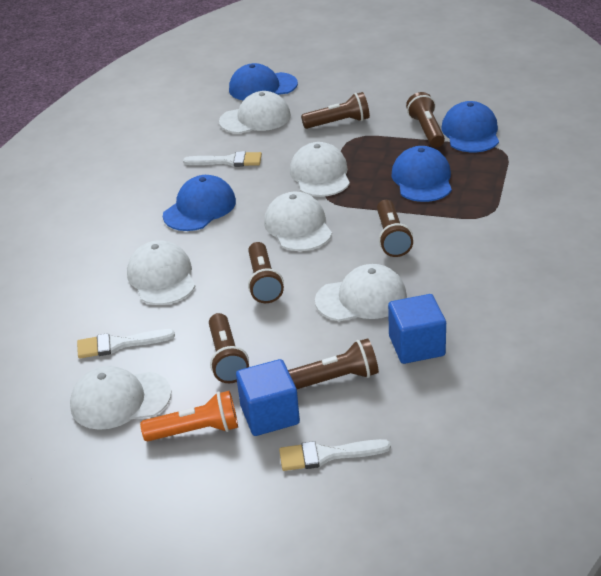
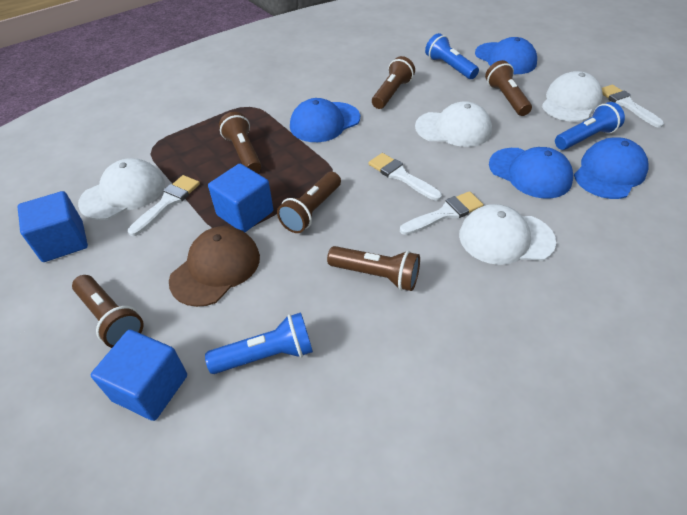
blue cube: [236,359,300,436] [388,294,446,364] = 2 -> [17,191,88,262] [91,330,187,421] [208,164,273,232] = 3
blue flashlight: none = 0 -> [205,312,313,374] [425,33,479,79] [555,102,625,150] = 3
brown cap: none = 0 -> [169,226,260,307] = 1
orange flashlight: [140,391,238,441] = 1 -> none = 0
white brush: [77,329,175,359] [183,151,262,167] [279,439,391,471] = 3 -> [128,175,200,236] [368,153,442,201] [400,191,484,235] [602,85,664,128] = 4
white cap: [70,366,172,430] [127,241,195,305] [219,91,291,134] [264,192,332,251] [290,142,350,197] [315,264,407,321] = 6 -> [78,158,165,220] [415,101,492,147] [459,204,556,265] [542,71,603,122] = 4

